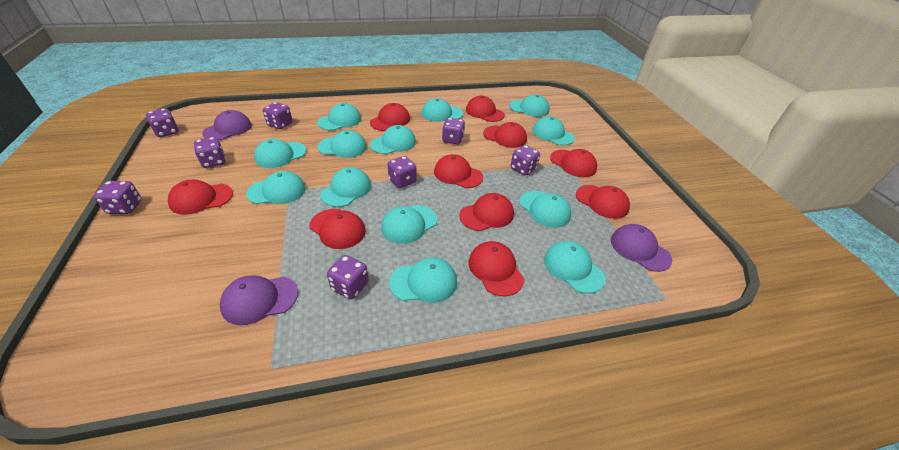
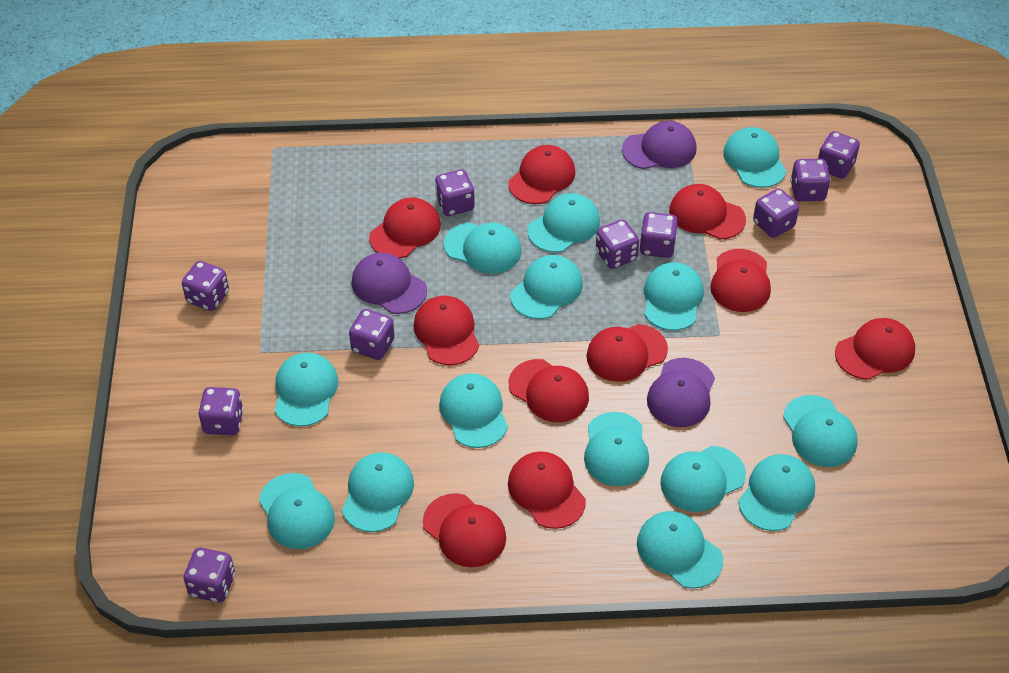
purple dice: [94,181,142,214] [146,108,179,137] [194,137,226,168] [263,102,292,129] [327,255,369,299] [387,156,417,188] [442,118,465,145] [511,145,540,176] = 8 -> [182,261,229,311] [184,547,235,603] [198,387,244,435] [349,309,394,360] [435,169,475,216] [596,219,639,269] [639,212,678,258] [753,188,799,238] [790,159,831,202] [818,131,860,179] = 10
turquoise cap: [246,171,306,204] [254,139,306,168] [317,103,361,131] [318,130,367,158] [320,167,371,207] [370,125,416,154] [381,205,437,244] [389,257,457,303] [422,98,463,122] [509,95,550,117] [519,191,571,228] [532,116,575,145] [544,241,605,294] = 13 -> [259,473,335,549] [274,353,338,426] [342,452,414,532] [439,374,508,448] [444,222,521,274] [510,255,583,319] [528,193,600,253] [584,412,649,486] [637,511,723,589] [644,262,704,331] [660,446,746,512] [723,127,786,188] [738,454,815,531] [783,395,858,467] = 14

